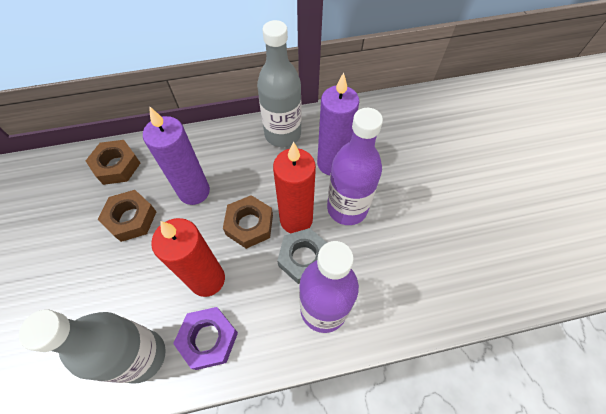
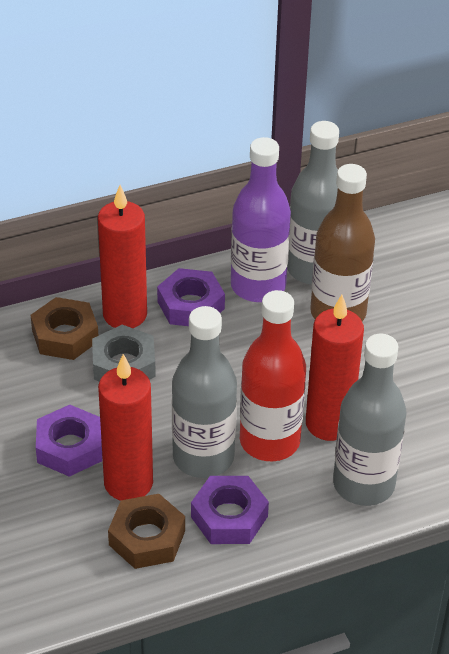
brown bottle: none = 0 -> [310,164,375,321] = 1
brown nut: [86,140,140,185] [98,190,157,242] [223,195,273,249] = 3 -> [31,297,98,360] [108,494,185,569] = 2
grey bottle: [19,309,166,384] [257,20,301,147] = 2 -> [172,306,237,478] [287,121,339,285] [333,334,406,506] = 3
purple bottle: [299,241,359,333] [327,108,383,225] = 2 -> [231,137,291,302] = 1
purple candle: [143,106,210,205] [317,73,359,175] = 2 -> none = 0
purple nut: [173,307,238,370] = 1 -> [36,405,102,477] [157,268,225,326] [191,476,269,544] = 3
red bottle: none = 0 -> [240,290,306,461] = 1
red candle: [151,218,225,297] [273,142,316,233] = 2 -> [98,185,147,328] [98,354,153,501] [306,295,364,441] = 3

